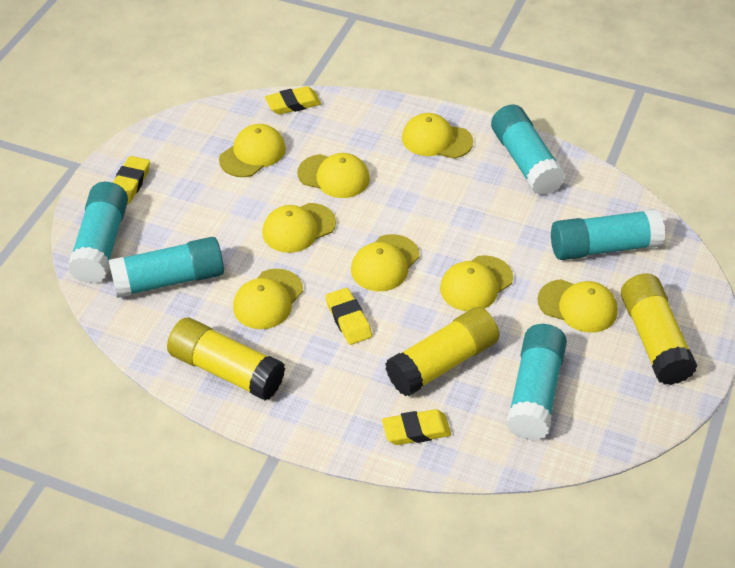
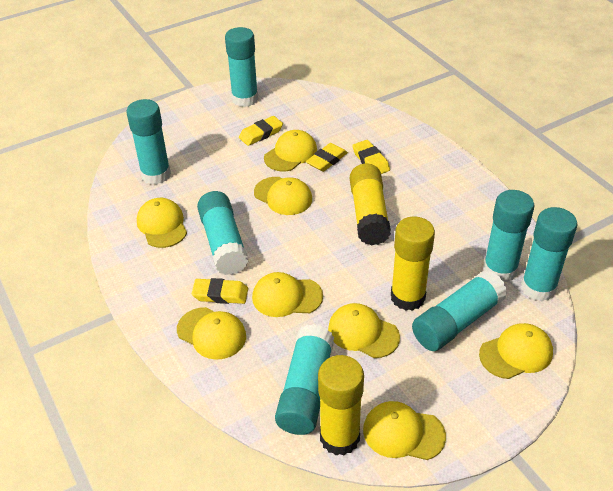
turquoise glue stick: [67,182,128,283] [109,237,224,298] [491,105,565,195] [506,324,567,440] [551,209,665,260] = 5 -> [127,99,171,185] [197,191,248,275] [225,27,258,107] [275,324,334,435] [412,270,507,351] [483,190,534,282] [521,207,577,301] = 7

